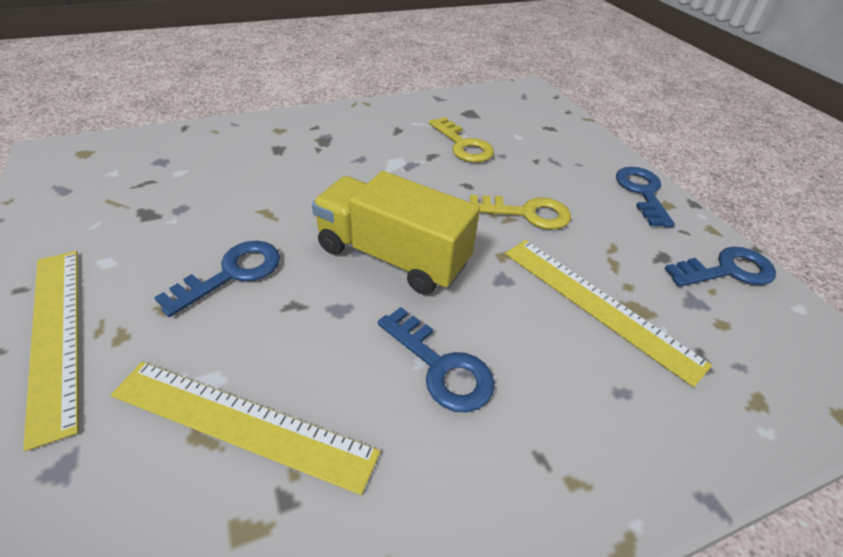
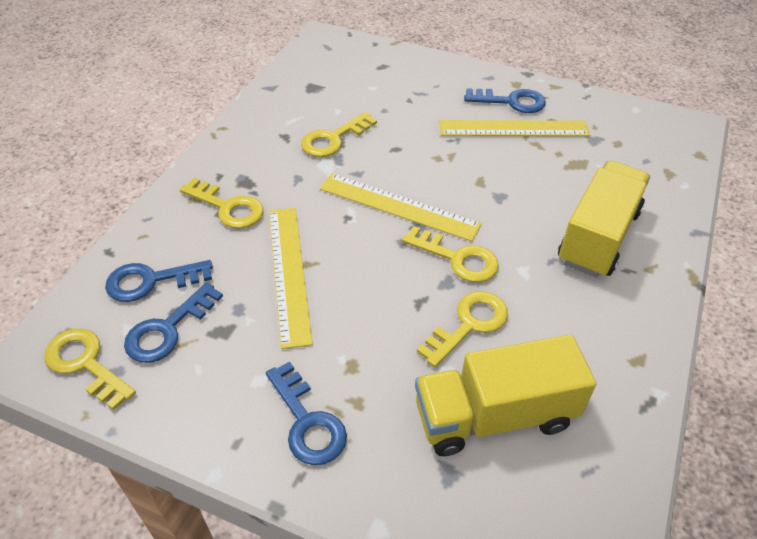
yellow key: [429,117,494,162] [470,195,571,230] = 2 -> [44,328,136,410] [180,178,264,229] [301,112,377,157] [402,226,499,283] [417,291,508,367] = 5
yellow truck: [312,171,480,295] = 1 -> [415,335,596,456] [558,161,650,277] = 2

